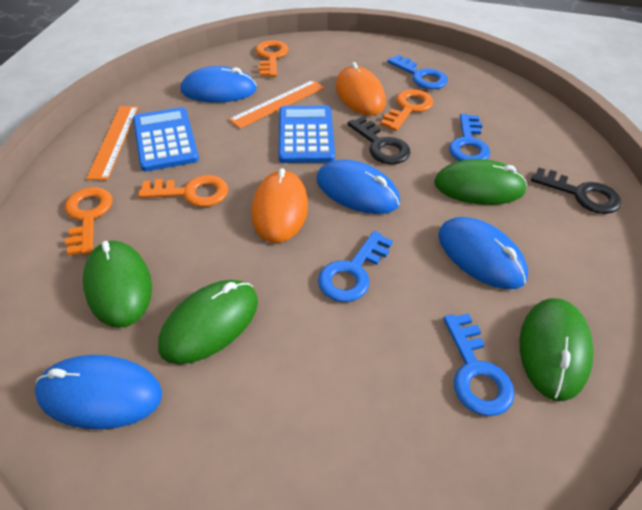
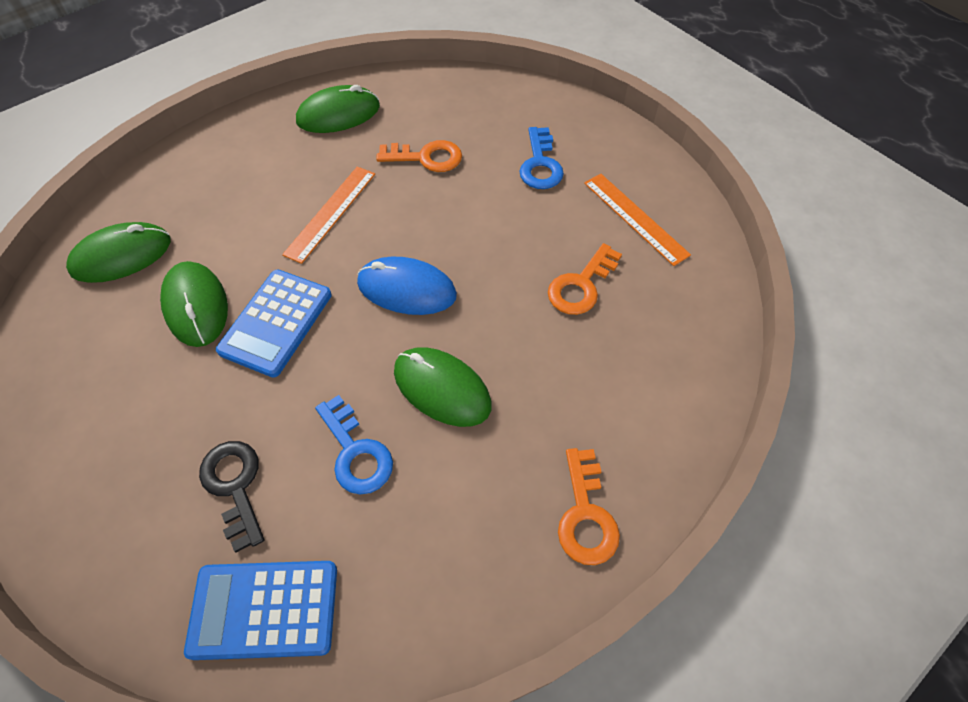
black key: [347,116,411,164] [531,167,621,214] = 2 -> [199,441,264,552] = 1
blue key: [318,231,393,302] [387,55,448,89] [443,313,515,416] [449,114,490,161] = 4 -> [315,395,393,494] [519,127,564,189] = 2
blue mouse: [35,355,162,430] [180,66,257,103] [316,160,400,214] [438,217,528,289] = 4 -> [357,257,457,315] = 1
orange key: [65,187,113,256] [138,175,229,207] [255,40,289,77] [381,89,433,131] = 4 -> [376,140,462,172] [548,243,622,315] [558,448,620,565] = 3
orange mouse: [251,168,308,243] [335,62,386,116] = 2 -> none = 0

